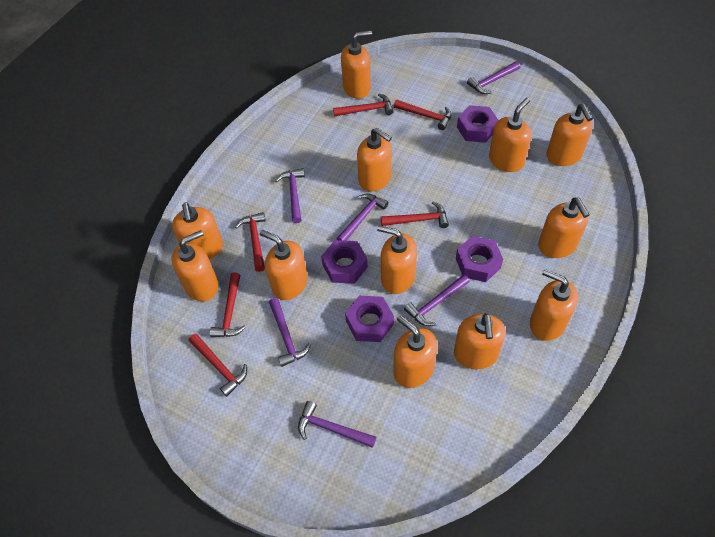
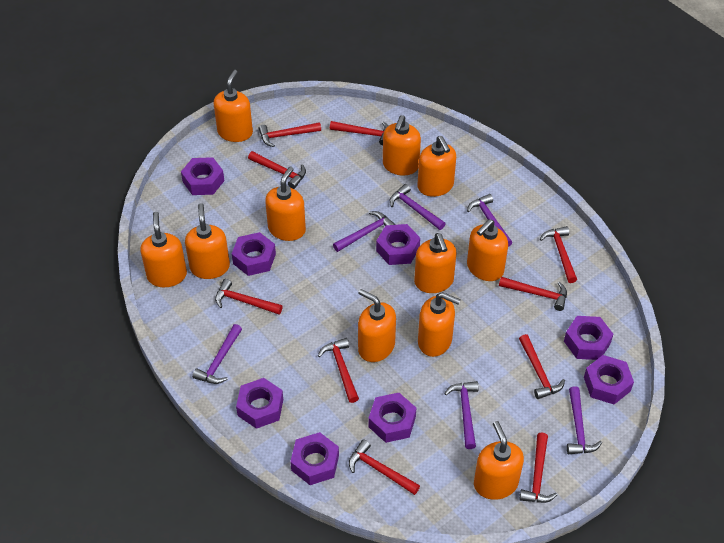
orange soap dispenser: [172,203,223,259] [172,230,218,301] [260,230,308,300] [341,30,372,99] [357,128,392,191] [377,225,417,294] [393,315,437,388] [454,313,506,369] [489,98,532,172] [530,269,578,341] [538,198,590,258] [546,104,593,166] = 12 -> [140,212,187,287] [185,203,230,279] [214,70,253,142] [265,166,306,241] [358,289,396,362] [383,115,421,175] [414,233,457,293] [418,136,456,197] [418,292,461,357] [467,219,508,281] [474,421,524,500] = 11
purple nut: [321,240,368,284] [345,296,394,342] [456,236,503,282] [457,105,498,143] = 4 -> [181,157,225,195] [232,232,276,276] [236,378,283,429] [290,432,339,485] [368,393,416,443] [376,224,420,265] [564,316,613,360] [584,355,634,404] = 8
red hammer: [189,334,247,397] [210,272,246,337] [235,212,266,272] [333,94,394,116] [381,202,449,228] [394,100,451,130] = 6 -> [215,279,283,314] [248,151,306,189] [259,122,321,147] [318,338,359,403] [330,121,388,145] [349,439,420,495] [499,277,567,311] [519,334,565,399] [519,433,557,503] [540,226,577,283] = 10

